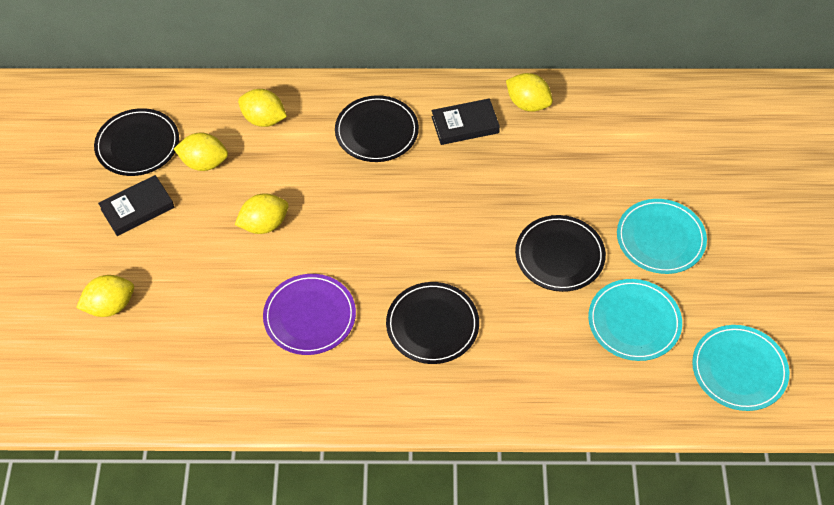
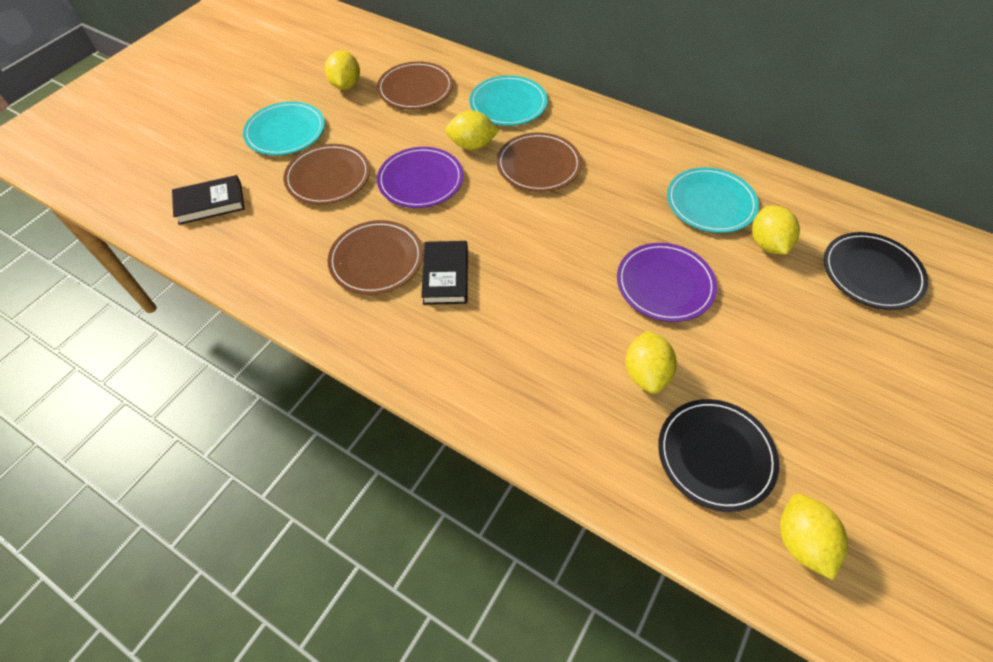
black plate: [94,108,179,176] [335,95,419,162] [386,282,479,364] [515,215,606,292] = 4 -> [658,399,779,512] [824,232,928,310] = 2
brown plate: none = 0 -> [284,144,370,204] [327,220,423,295] [377,61,453,110] [497,132,582,192] = 4
purple plate: [263,274,356,355] = 1 -> [377,147,463,208] [617,243,717,322] = 2

